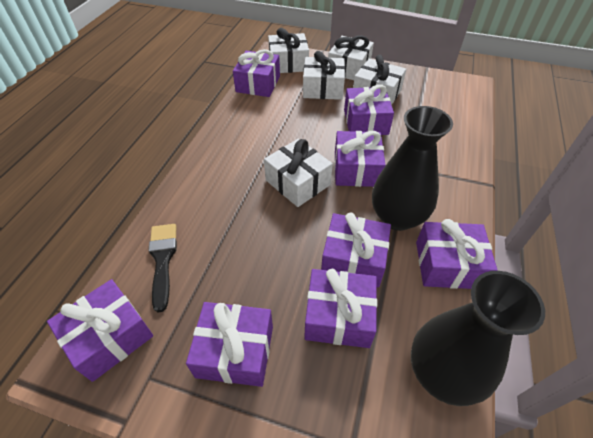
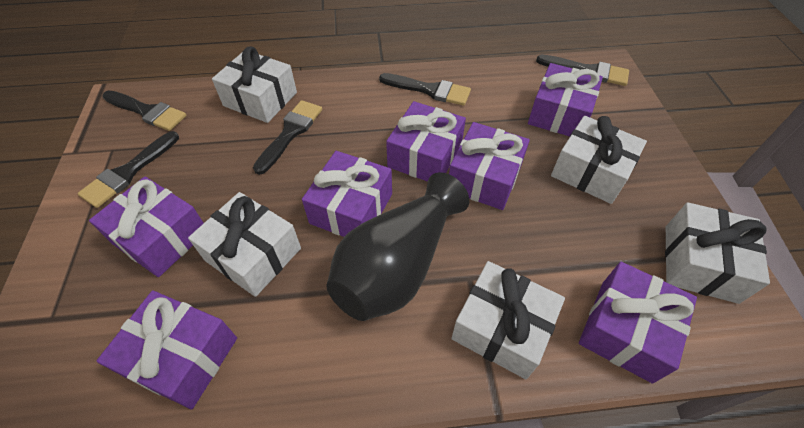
black brush: [148,224,177,313] = 1 -> [78,131,179,208] [102,91,186,131] [253,100,322,175] [379,73,471,106] [536,54,629,86] = 5
black vase: [372,106,453,231] [411,271,545,406] = 2 -> [326,172,469,321] = 1
purple gift: [47,279,153,382] [186,302,273,387] [233,49,280,97] [304,269,377,348] [321,212,391,287] [334,131,386,187] [344,84,394,135] [416,219,498,289] = 8 -> [89,176,204,277] [96,290,237,409] [302,151,392,237] [386,101,466,182] [449,122,530,210] [528,63,603,136] [579,262,697,383] = 7

